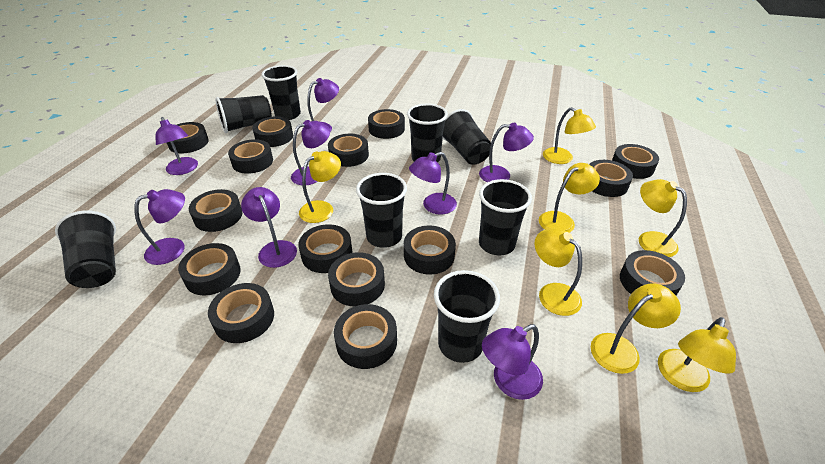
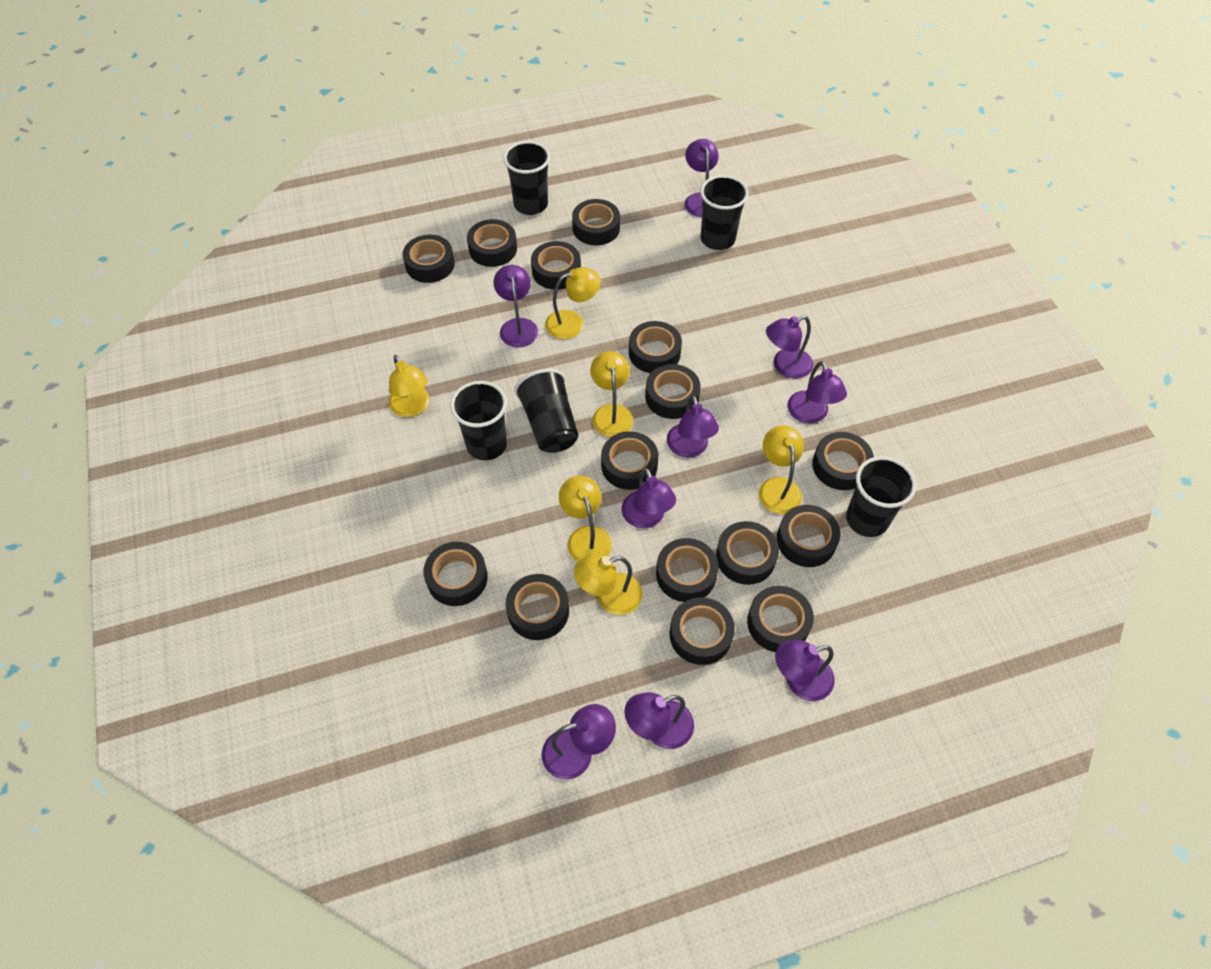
black cup: [55,210,116,288] [215,95,272,133] [261,65,301,120] [356,173,407,248] [407,104,448,162] [434,270,500,363] [443,109,491,165] [479,179,532,255] = 8 -> [450,381,507,460] [503,141,550,215] [514,369,578,453] [700,175,749,250] [846,456,916,537] = 5
purple lamp: [134,189,185,265] [156,117,198,175] [241,187,297,268] [291,120,330,185] [307,78,339,132] [409,152,457,215] [479,123,534,182] [482,324,543,400] = 8 -> [494,265,538,348] [542,704,616,780] [621,468,676,528] [625,692,694,749] [667,396,719,458] [685,139,719,217] [766,316,813,379] [775,640,834,701] [788,361,847,424] = 9
yellow lamp: [299,151,341,223] [535,228,582,316] [539,163,600,233] [543,107,596,164] [591,283,681,374] [639,179,687,257] [658,317,736,392] = 7 -> [389,355,429,417] [545,267,601,339] [559,476,612,562] [574,554,642,615] [590,351,633,437] [759,425,804,514] = 6

